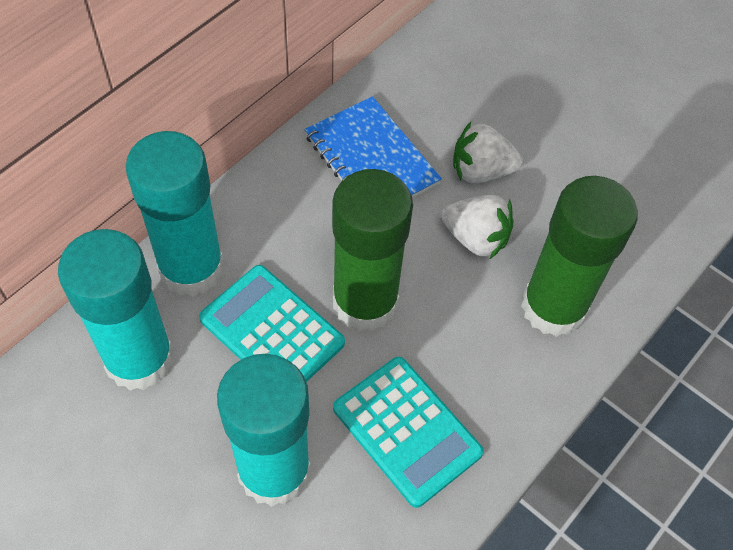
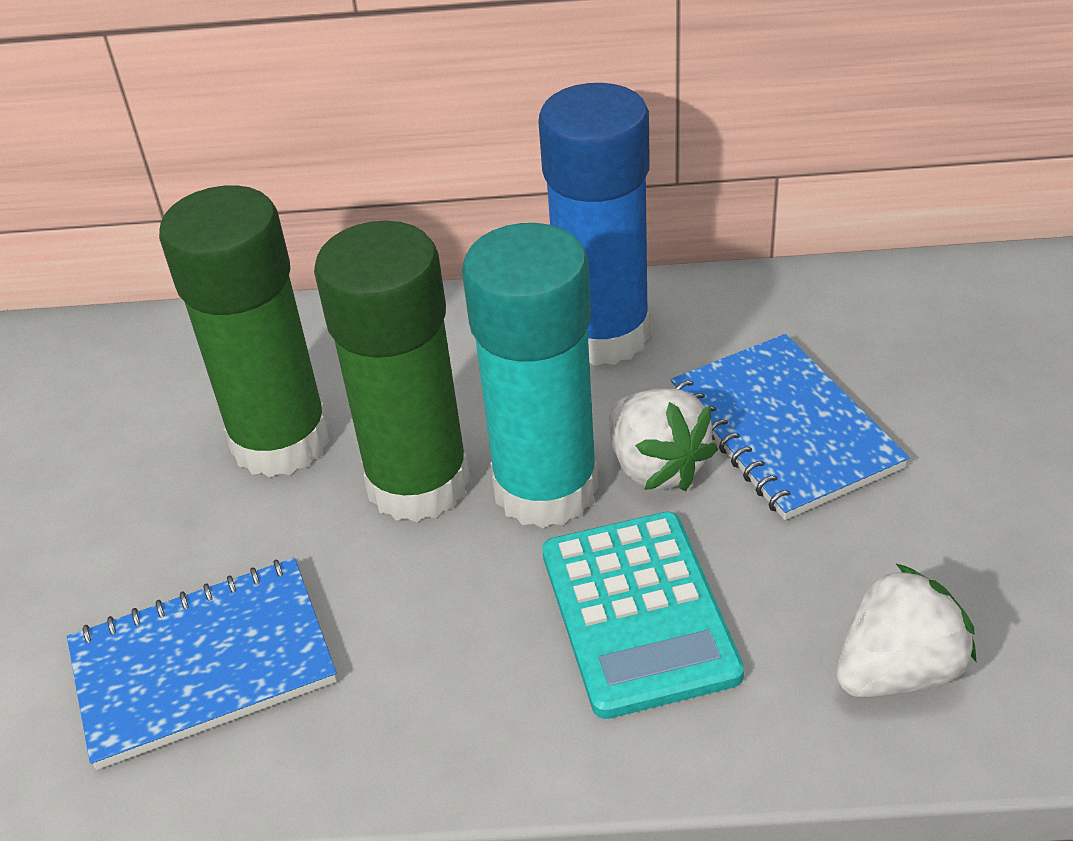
blue glue stick: none = 0 -> [538,83,650,366] = 1
blue notebook: [304,96,442,198] = 1 -> [67,558,337,770] [671,334,909,520] = 2
turquoise calculator: [199,265,345,382] [333,357,484,508] = 2 -> [542,512,744,719] = 1
turquoise glue stick: [58,229,174,391] [125,131,224,297] [217,354,311,507] = 3 -> [462,223,599,528] = 1

